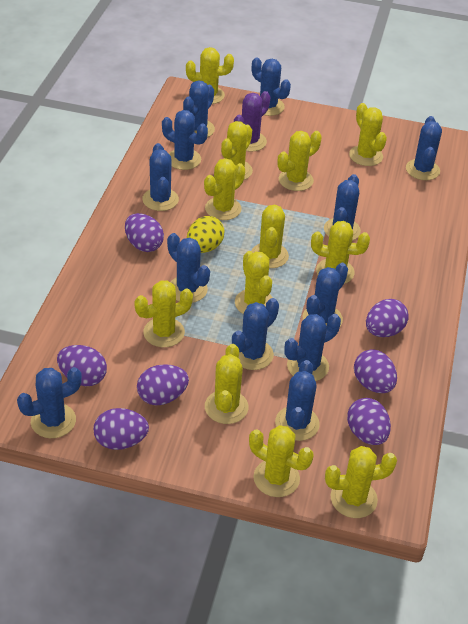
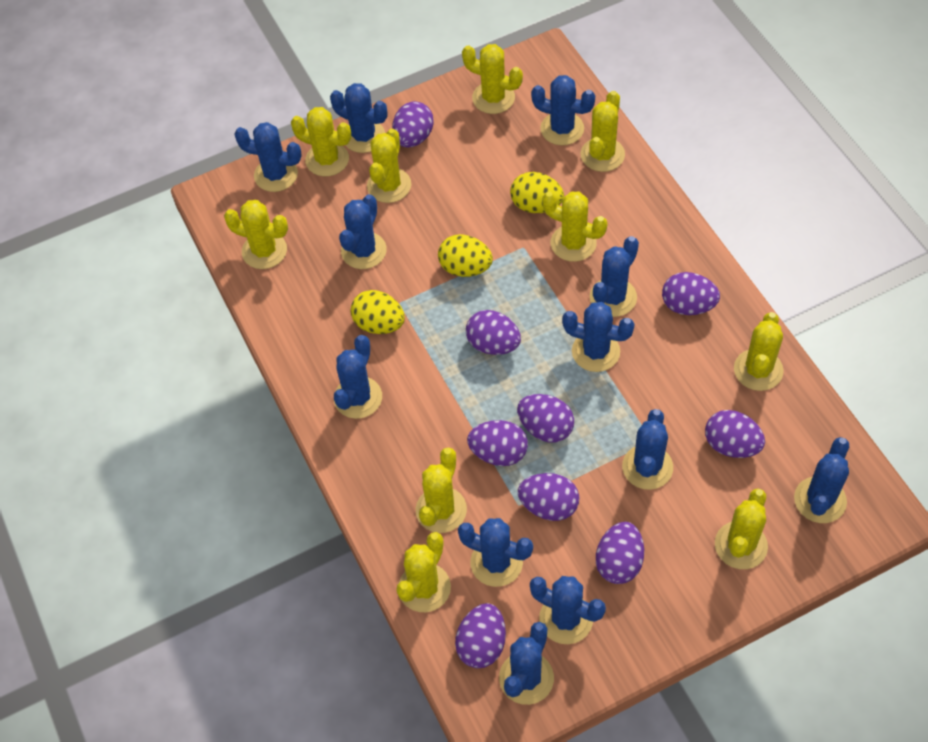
purple cactus: [234,91,271,152] = 1 -> none = 0
purple egg: [57,345,107,386] [94,408,149,450] [125,213,164,252] [137,364,189,405] [347,398,391,445] [354,349,397,393] [366,299,409,337] = 7 -> [392,101,434,147] [455,603,506,668] [466,310,521,355] [467,420,528,466] [517,394,574,443] [518,473,579,521] [596,522,644,584] [662,272,720,315] [705,410,765,458] = 9
yellow cactus: [134,280,193,347] [186,47,234,104] [204,158,245,220] [205,344,249,424] [221,121,253,180] [235,251,273,314] [249,425,314,497] [251,205,289,268] [278,131,322,191] [311,221,370,284] [325,446,397,518] [349,103,387,166] = 12 -> [224,200,288,269] [291,107,351,177] [367,128,411,203] [396,532,451,612] [416,447,467,533] [462,44,523,114] [542,192,608,262] [581,91,625,172] [715,489,768,569] [734,312,784,391] = 10
yellow egg: [187,216,225,253] = 1 -> [351,290,405,334] [438,234,493,277] [510,172,564,213] = 3

